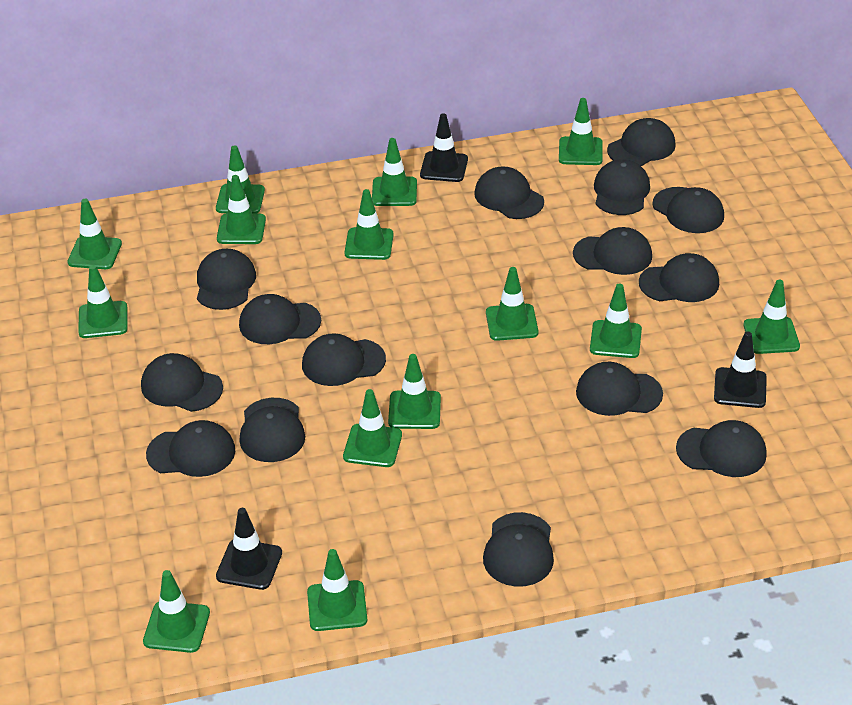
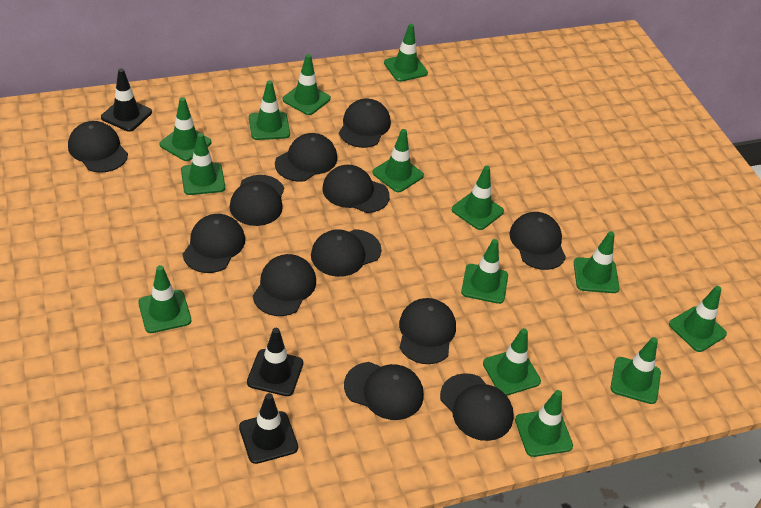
black cap: [141,353,223,412] [146,420,236,477] [197,249,256,310] [239,294,321,344] [239,398,305,462] [302,333,386,386] [474,166,544,219] [483,512,554,587] [573,227,652,275] [576,362,663,416] [594,159,650,215] [607,118,676,166] [639,253,719,302] [652,187,724,233] [676,420,767,477] = 15 -> [68,121,128,173] [182,214,245,273] [229,175,284,226] [253,254,316,316] [275,133,337,182] [311,229,381,277] [322,165,390,213] [339,99,391,148] [344,362,424,420] [399,298,456,364] [440,373,514,441] [509,212,566,270] = 12

